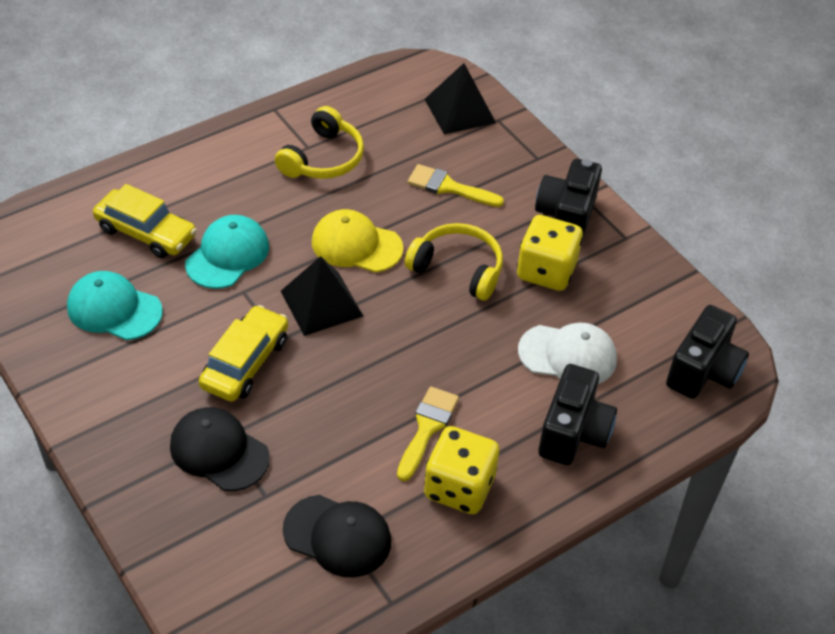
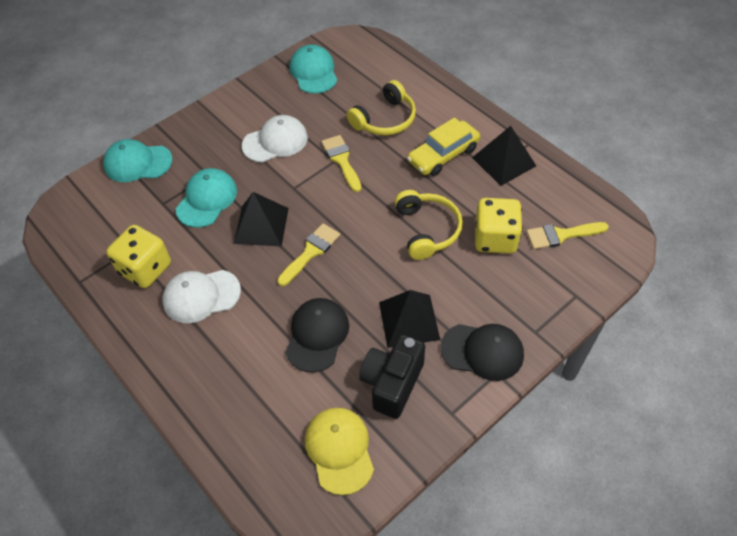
black camera: [535,159,602,238] [538,364,617,465] [666,305,749,399] = 3 -> [359,334,425,419] = 1
black pyramid: [281,256,364,336] [425,63,496,135] = 2 -> [234,192,289,246] [379,290,440,348] [472,126,536,186] = 3
turquoise cap: [67,271,163,340] [185,215,269,289] = 2 -> [103,139,172,182] [176,168,237,227] [290,45,337,94] = 3
white cap: [518,323,617,384] = 1 -> [162,270,241,323] [242,115,308,163] = 2
yellow brush: [397,386,459,481] [408,164,504,207] = 2 -> [277,223,340,286] [321,135,362,192] [526,222,609,249] = 3
yellow car: [93,184,197,258] [199,305,288,402] = 2 -> [407,117,480,176] = 1

